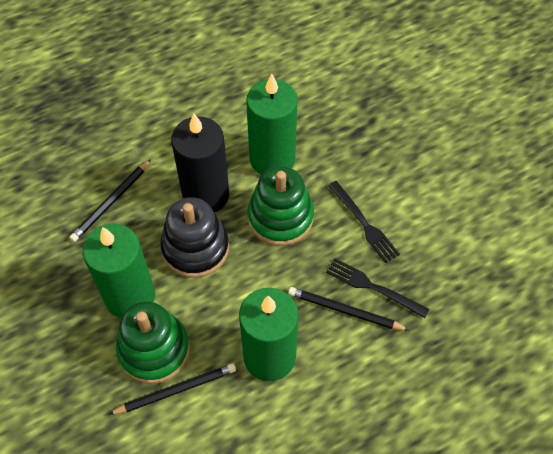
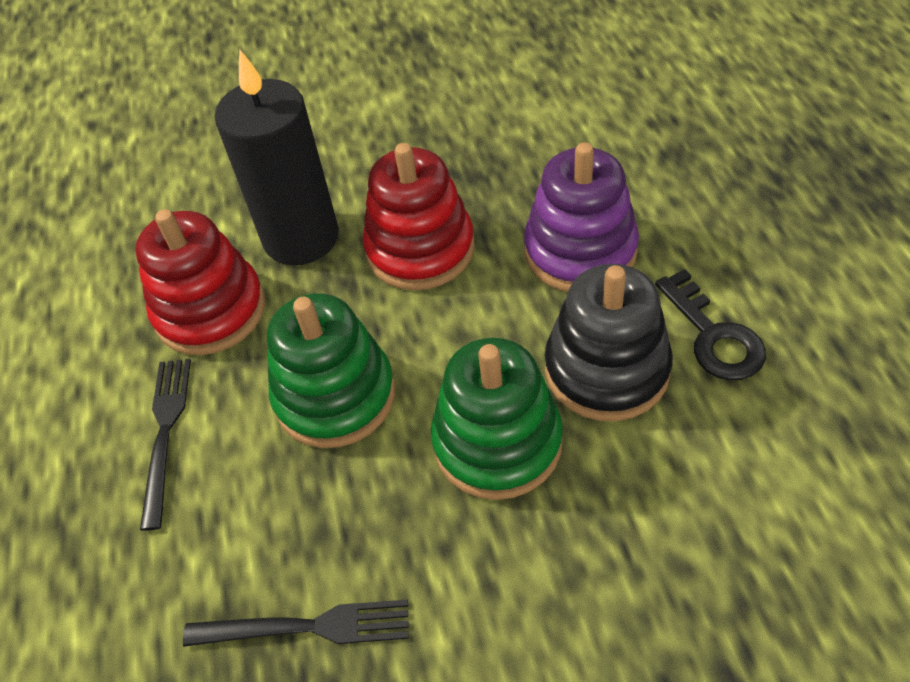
black key: none = 0 -> [655,269,766,380] = 1
black pencil: [69,159,151,242] [108,364,236,415] [288,287,410,331] = 3 -> none = 0
green candle: [83,224,155,318] [239,288,299,381] [246,74,298,175] = 3 -> none = 0
purple stacking toy: none = 0 -> [524,142,639,292] = 1
red stacking toy: none = 0 -> [135,209,265,355] [362,143,475,290] = 2

